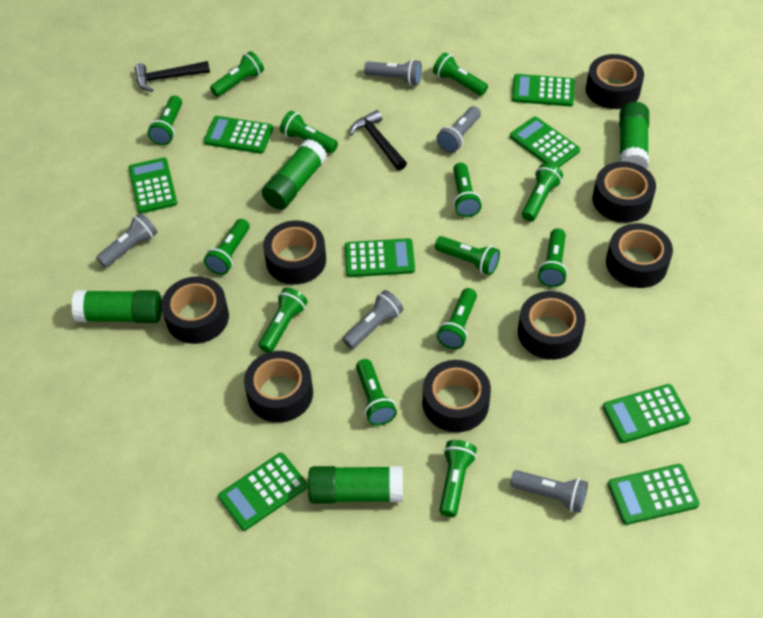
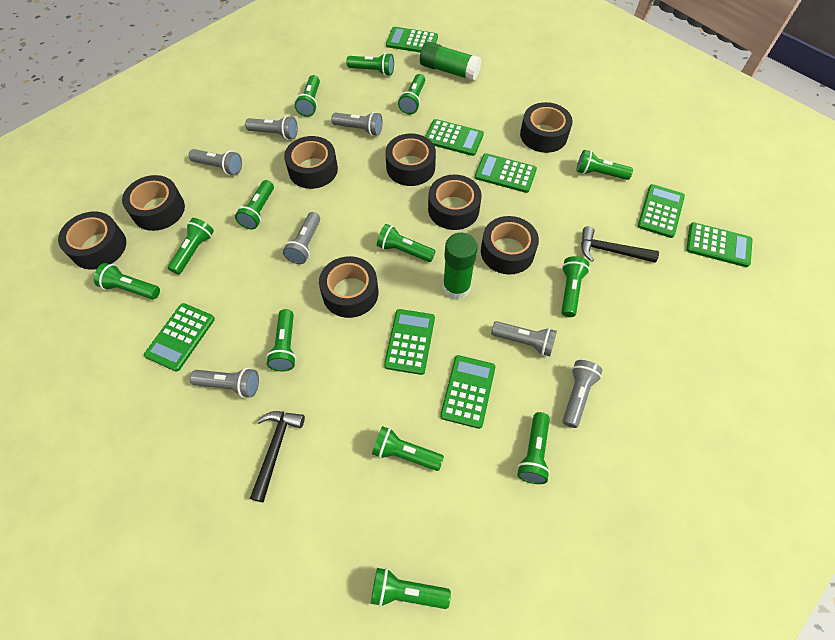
green glue stick: [71,290,162,323] [262,139,327,210] [308,466,403,504] [619,102,649,169] = 4 -> [420,41,482,81] [443,232,478,300] = 2
grey flashlight: [96,213,158,268] [342,290,403,349] [364,59,422,85] [437,106,481,153] [510,470,588,513] = 5 -> [189,149,242,175] [190,368,259,398] [245,116,298,140] [283,212,320,264] [331,112,383,136] [491,321,557,356] [563,360,602,428] = 7

